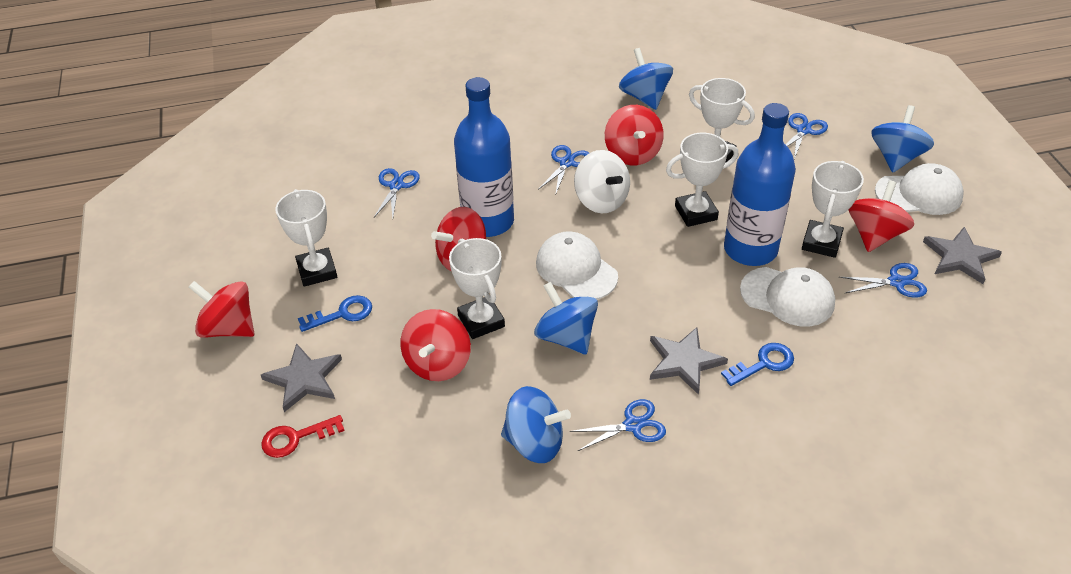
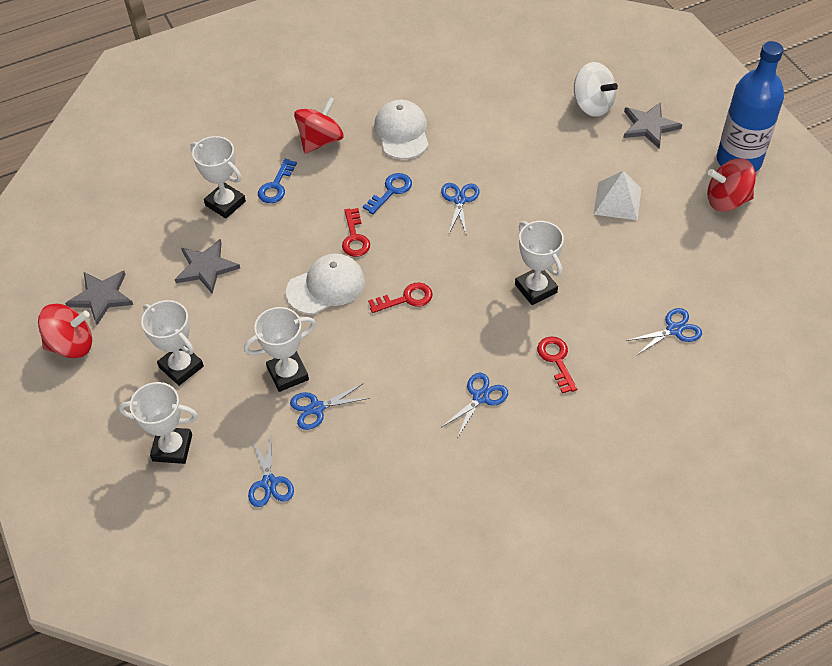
blue bottle: [454,77,514,237] [724,103,796,266] = 2 -> [717,41,784,172] = 1
blue spinning top: [501,386,571,463] [534,282,598,355] [619,48,673,110] [871,105,934,173] = 4 -> none = 0
red key: [261,415,345,458] = 1 -> [342,208,370,257] [368,283,433,313] [537,336,577,394] = 3
red spinning top: [189,281,254,338] [400,309,471,381] [431,207,486,271] [605,105,664,166] [848,180,914,252] = 5 -> [38,304,92,358] [294,96,344,154] [707,158,756,212] = 3
white cap: [536,231,618,299] [740,267,835,327] [875,163,964,215] = 3 -> [286,254,365,315] [374,100,429,159] = 2
white pyramid: none = 0 -> [594,171,641,220] = 1

